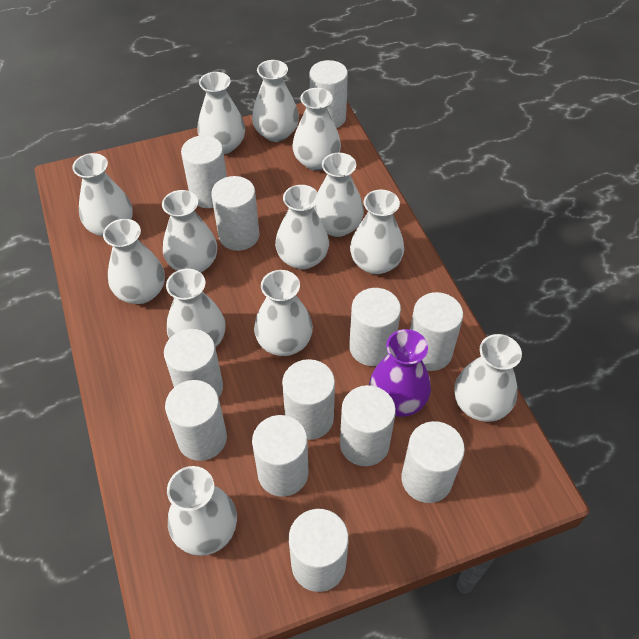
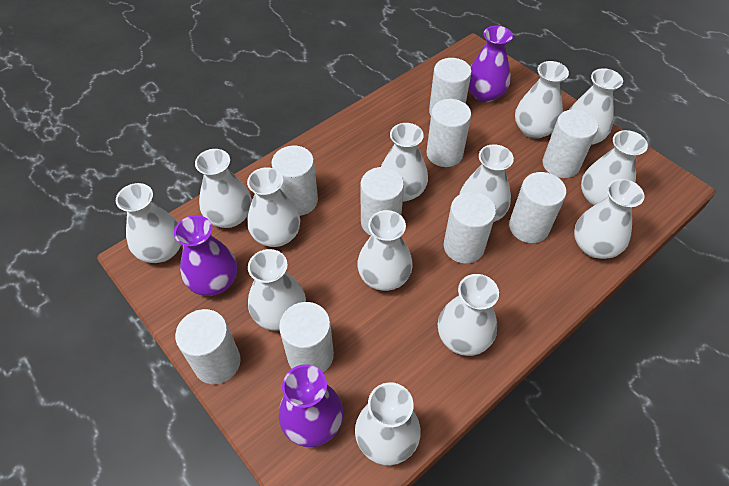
purple vase: [369,329,431,417] = 1 -> [174,215,237,296] [279,364,343,447] [469,26,513,102] = 3
white cylinder: [164,329,223,397] [165,380,227,461] [181,135,227,208] [211,176,260,251] [252,415,308,497] [282,359,335,440] [289,509,349,592] [310,60,348,128] [340,385,396,466] [349,288,401,366] [401,421,465,503] [410,292,463,371] = 12 -> [175,309,241,384] [271,146,318,216] [279,302,334,372] [360,167,404,236] [426,99,471,167] [429,58,472,115] [444,192,496,264] [509,172,566,243] [543,109,598,178] = 9

